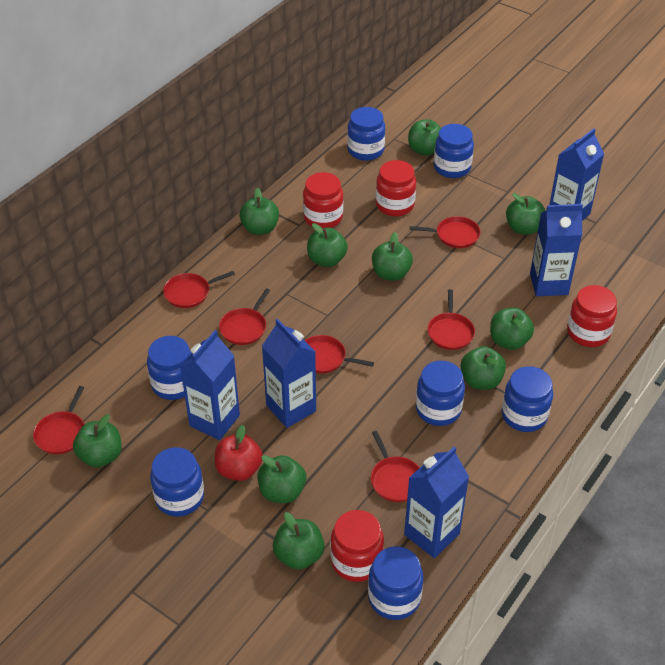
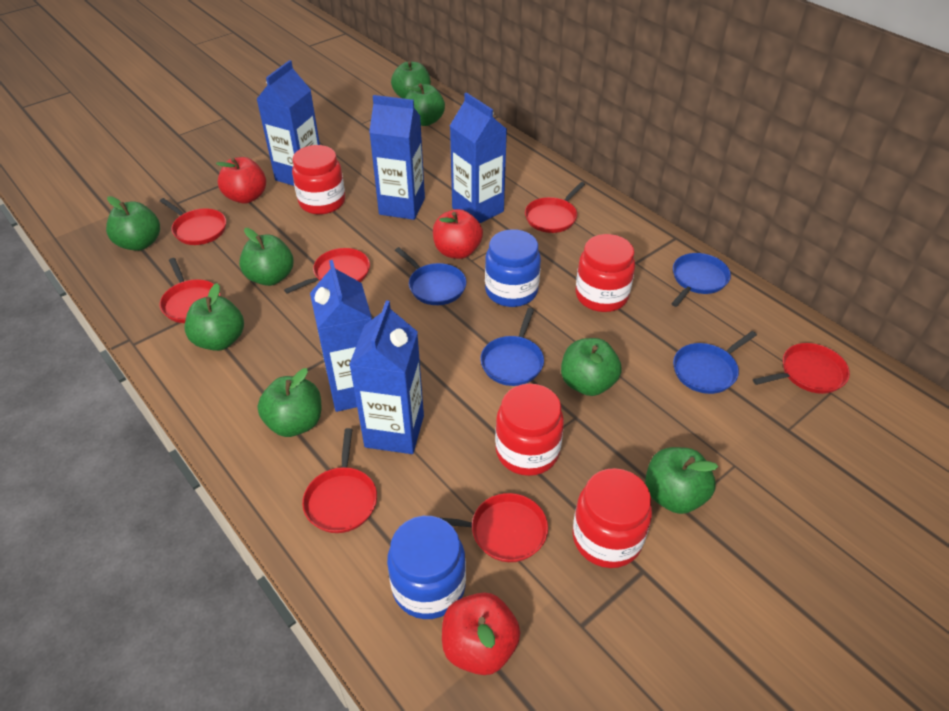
blue jar: [147,336,192,400] [150,447,204,517] [347,107,385,161] [368,546,424,620] [416,361,465,426] [434,124,474,178] [502,366,553,432] = 7 -> [387,516,466,619] [485,229,541,307] = 2
blue pan: none = 0 -> [395,247,466,305] [480,308,544,386] [671,253,731,307] [673,331,757,394] = 4
green apple: [73,414,122,468] [239,188,279,235] [258,455,306,503] [273,512,324,570] [307,223,348,267] [372,232,413,281] [408,119,441,156] [460,346,506,390] [490,308,534,350] [506,193,546,235] = 10 -> [106,196,160,251] [185,283,244,351] [239,228,293,286] [257,368,321,437] [391,61,431,99] [405,83,445,126] [561,338,622,396] [645,447,718,514] = 8
red apple: [215,425,263,481] = 1 -> [216,157,266,204] [433,209,483,259] [442,592,520,675] = 3

